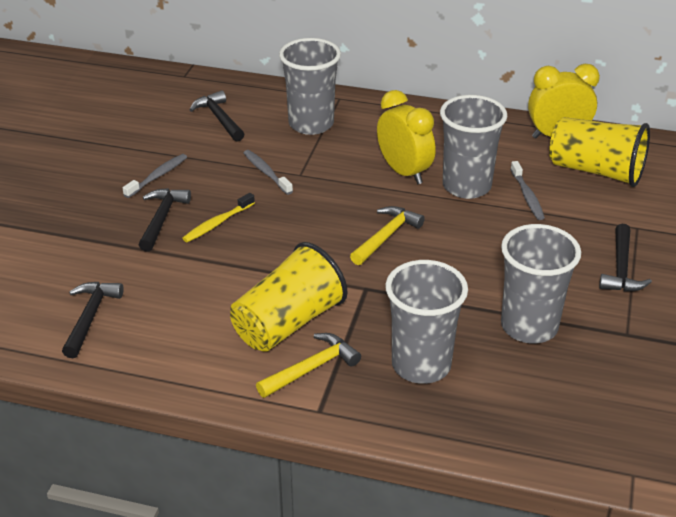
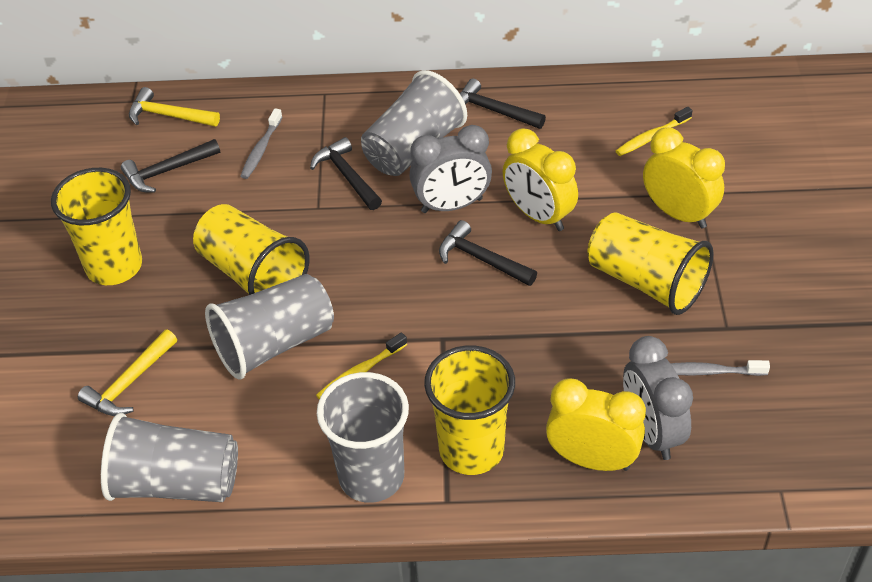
grey clock: none = 0 -> [409,125,492,213] [623,336,693,460] = 2
grey toothbrush: [123,154,187,198] [243,150,293,195] [510,161,545,220] = 3 -> [241,108,282,179] [671,360,770,376] = 2
yellow clock: [377,90,436,184] [528,64,600,138] = 2 -> [503,128,578,231] [546,378,646,471] [643,127,725,228] = 3
yellow cup: [230,242,348,352] [549,117,650,187] = 2 -> [51,168,142,285] [193,204,309,295] [424,345,515,475] [588,212,714,315] = 4
yellow toothbrush: [183,193,255,242] = 1 -> [316,332,407,400] [616,107,693,156] = 2

